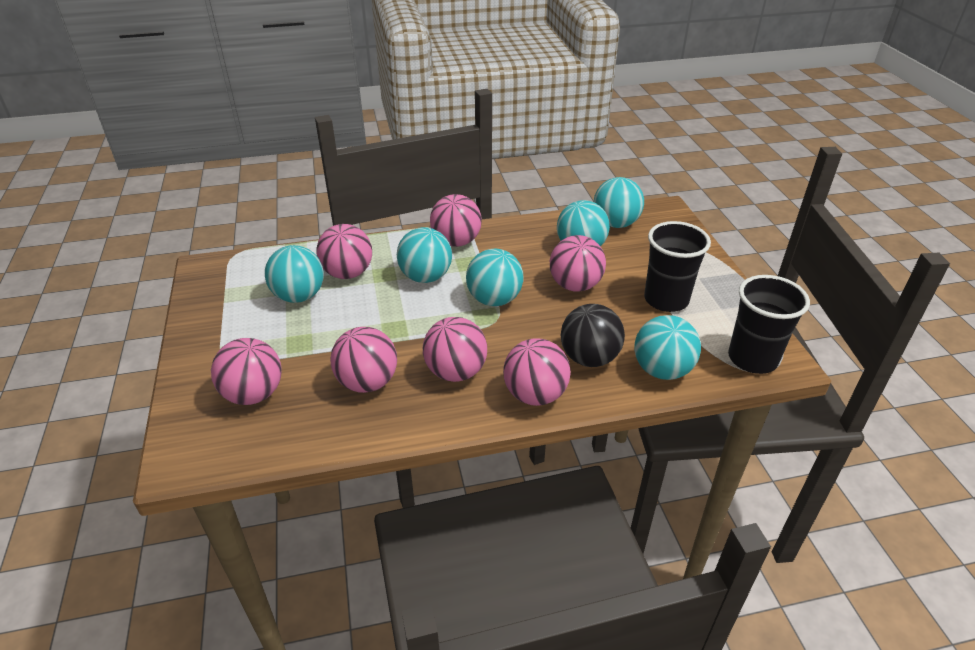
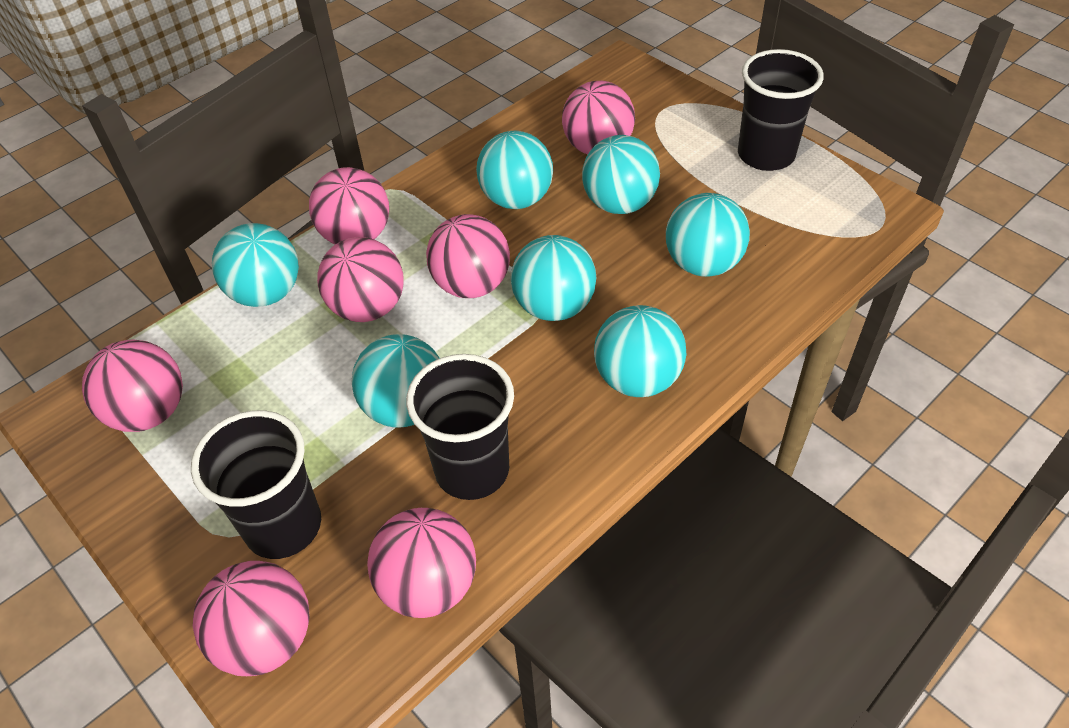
black ball: [561,304,625,367] = 1 -> none = 0
black cup: [644,221,711,312] [728,275,810,374] = 2 -> [191,410,321,559] [406,354,514,500] [738,49,824,171] = 3
turquoise ball: [265,245,324,303] [397,227,452,283] [466,249,523,306] [557,200,610,246] [594,177,644,228] [635,315,701,380] = 6 -> [212,223,299,307] [352,334,440,428] [476,131,553,209] [511,235,597,321] [582,135,660,214] [594,305,687,397] [666,193,750,277] = 7

